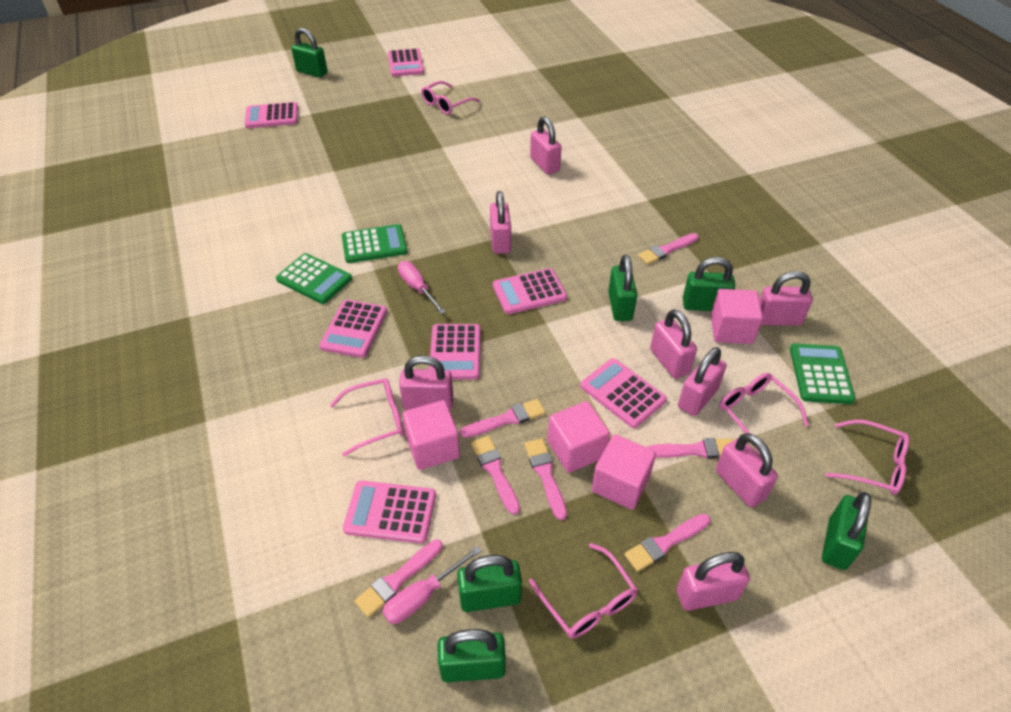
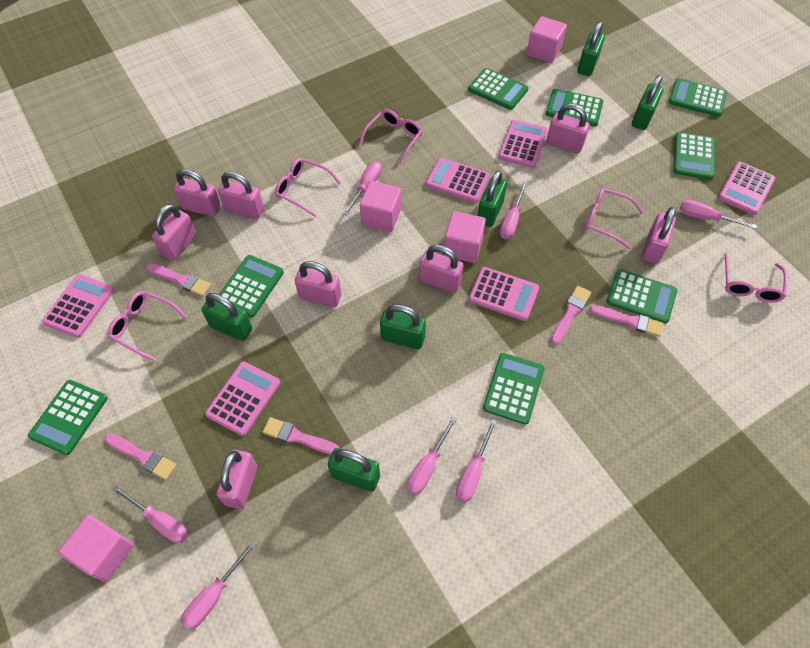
green calculator: [276,253,352,304] [342,224,407,263] [790,343,856,404] = 3 -> [28,380,108,455] [219,255,284,317] [468,68,529,110] [483,353,544,425] [546,89,603,127] [606,269,677,324] [669,78,727,117] [673,132,715,180] = 8
pink brush: [354,539,443,617] [460,399,545,438] [471,436,520,515] [525,438,567,520] [624,514,711,572] [638,233,699,265] [647,438,733,459] = 7 -> [105,433,176,480] [147,263,211,296] [263,417,340,455] [551,286,591,345] [589,305,664,337] = 5
pink calculator: [244,102,298,128] [319,300,387,358] [343,480,436,544] [388,48,424,77] [429,324,481,380] [493,268,567,314] [580,358,667,428] = 7 -> [42,274,114,338] [205,362,280,436] [426,157,490,203] [468,267,539,321] [498,120,548,168] [718,162,775,215] = 6
pink screwdriver: [382,546,481,624] [398,261,446,314] = 2 -> [112,485,188,543] [181,541,256,630] [343,161,382,216] [407,416,457,495] [456,419,497,502] [500,182,527,239] [680,200,757,229] = 7

